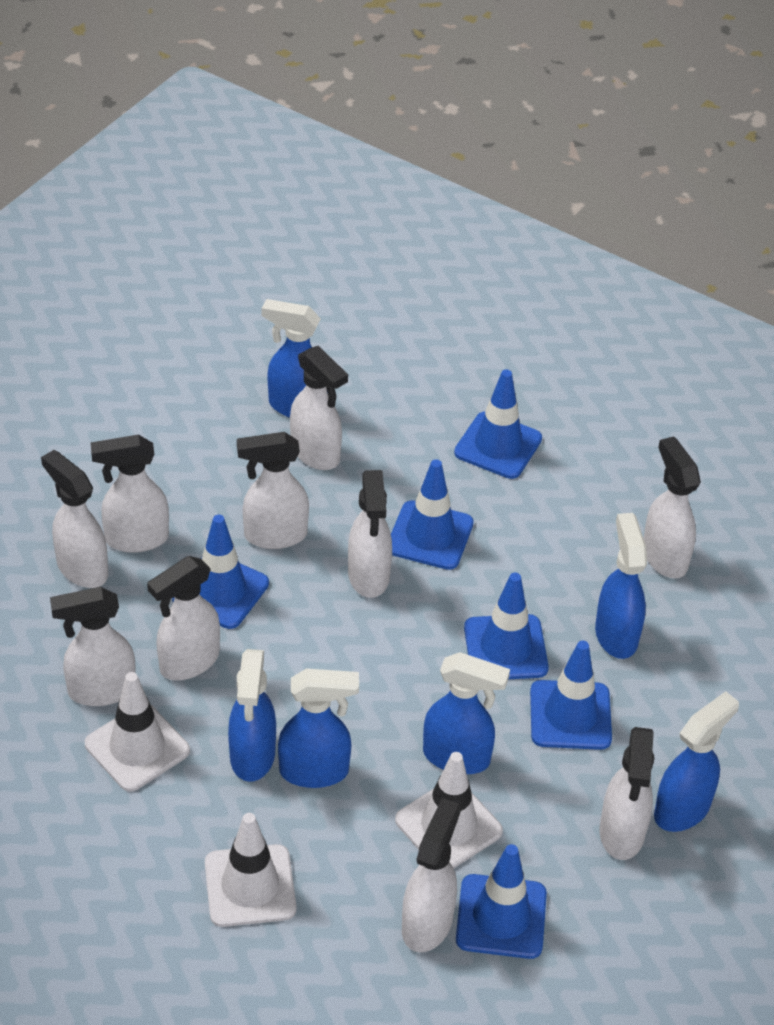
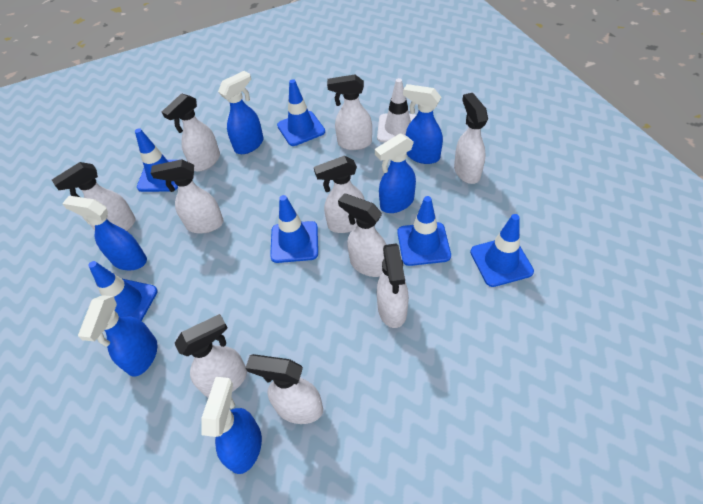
white traffic cone: [85,672,190,792] [205,813,296,927] [395,752,503,869] = 3 -> [377,78,416,142] = 1

